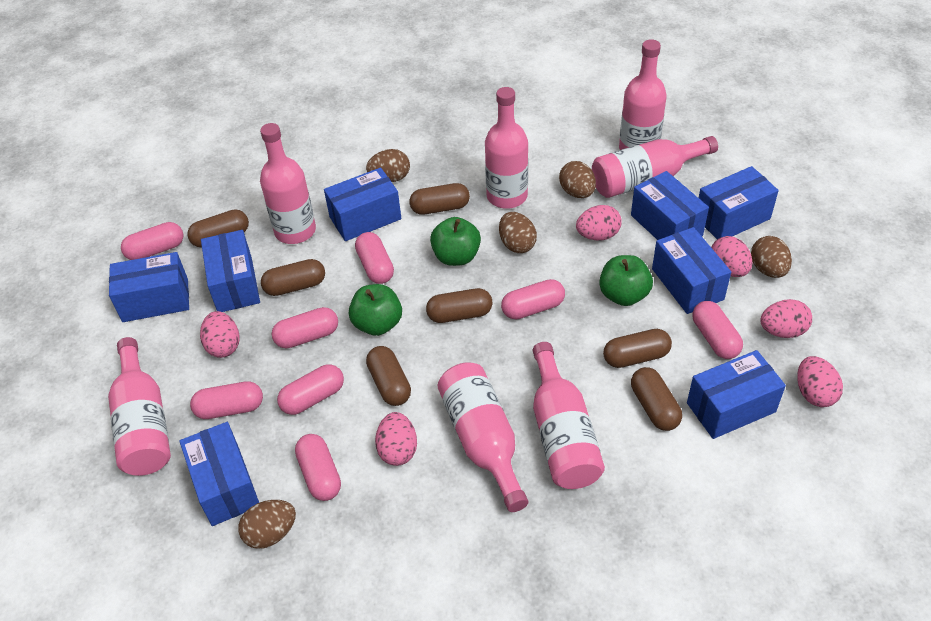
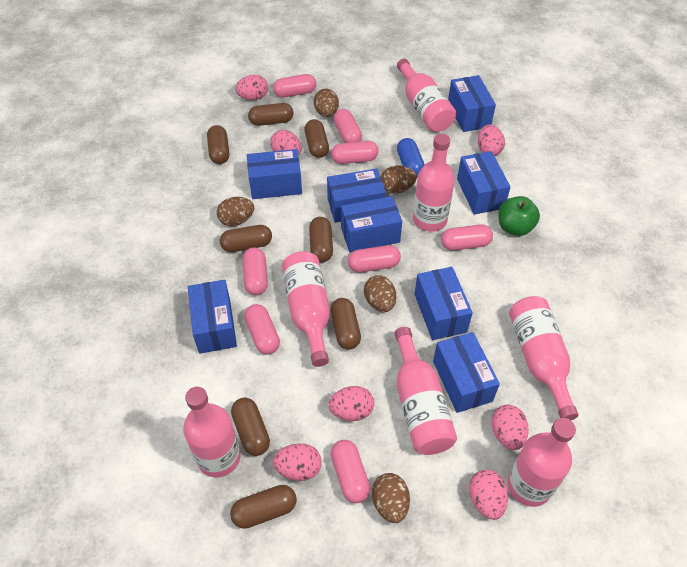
blue capsule: none = 0 -> [397,138,425,177] = 1
brown capsule: [187,209,249,248] [261,259,325,296] [366,346,411,406] [409,183,470,215] [426,288,492,323] [603,329,672,368] [631,367,682,431] = 7 -> [207,125,229,164] [220,225,272,252] [230,485,297,529] [231,397,270,456] [248,103,293,126] [304,119,329,158] [309,217,333,262] [330,298,361,350] = 8
green apple: [349,284,402,336] [430,217,481,266] [599,255,653,306] = 3 -> [498,196,540,236] = 1
pink egg: [200,311,240,358] [375,412,417,466] [576,205,622,240] [711,236,753,277] [760,299,812,338] [797,356,843,407] = 6 -> [235,75,268,100] [270,130,302,155] [273,443,322,481] [328,386,374,421] [469,470,508,520] [478,124,505,156] [491,405,529,450] = 7

